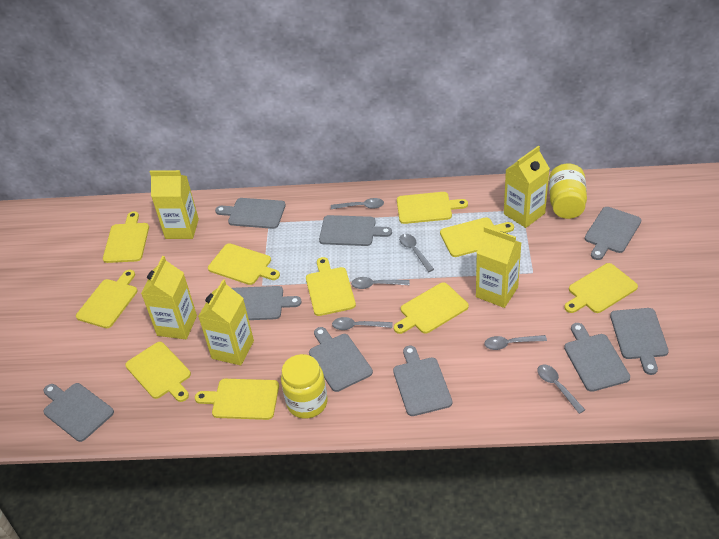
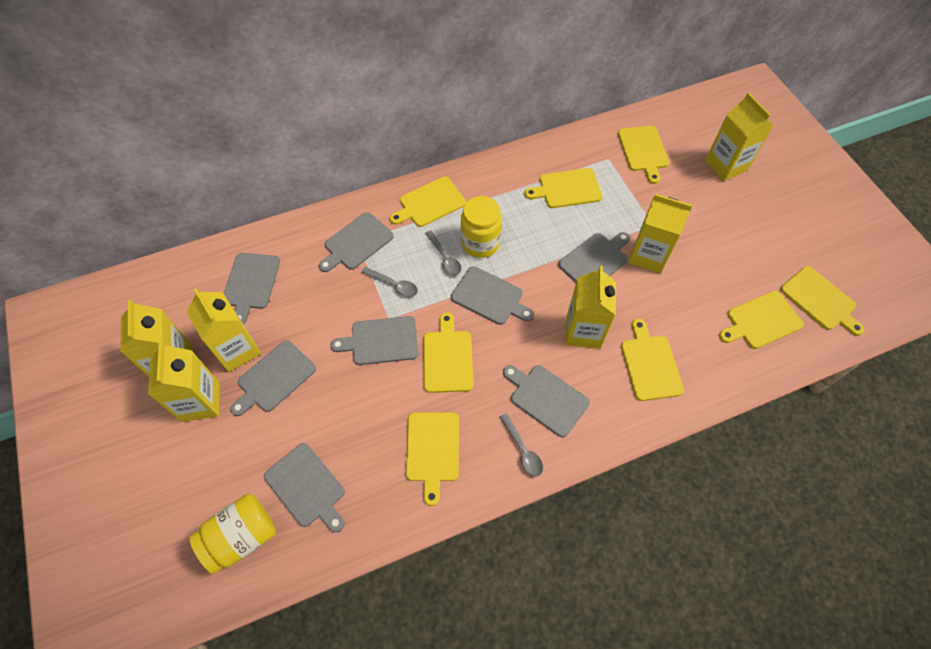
grey cutting board: [43,383,114,442] [215,198,286,229] [232,286,302,320] [309,327,373,392] [319,215,392,246] [393,346,452,416] [564,323,630,392] [585,207,641,260] [610,308,669,375] = 9 -> [224,253,280,324] [230,340,316,416] [264,443,345,532] [319,212,394,272] [330,316,419,365] [451,266,534,325] [503,365,590,437] [558,232,630,283] = 8
grey spoon: [331,198,384,209] [332,317,393,330] [351,277,410,289] [399,234,434,272] [484,335,547,350] [537,365,585,414] = 6 -> [361,267,418,297] [425,230,461,275] [500,413,543,477] = 3
yellow carton: [141,256,197,339] [150,170,199,239] [198,279,254,365] [476,226,521,308] [504,146,550,228] = 5 -> [120,300,191,377] [148,342,220,422] [186,288,261,372] [565,266,616,349] [629,194,692,274] [705,93,773,181] = 6
yellow cutting board: [76,270,137,328] [103,211,149,263] [125,342,191,402] [195,379,279,420] [208,243,280,285] [306,257,356,316] [394,282,469,334] [397,192,468,224] [440,217,514,257] [564,263,638,313] = 10 -> [390,177,466,227] [406,413,459,506] [424,312,474,393] [524,168,602,208] [618,126,669,184] [621,319,684,401] [719,291,804,349] [780,266,864,336] = 8

